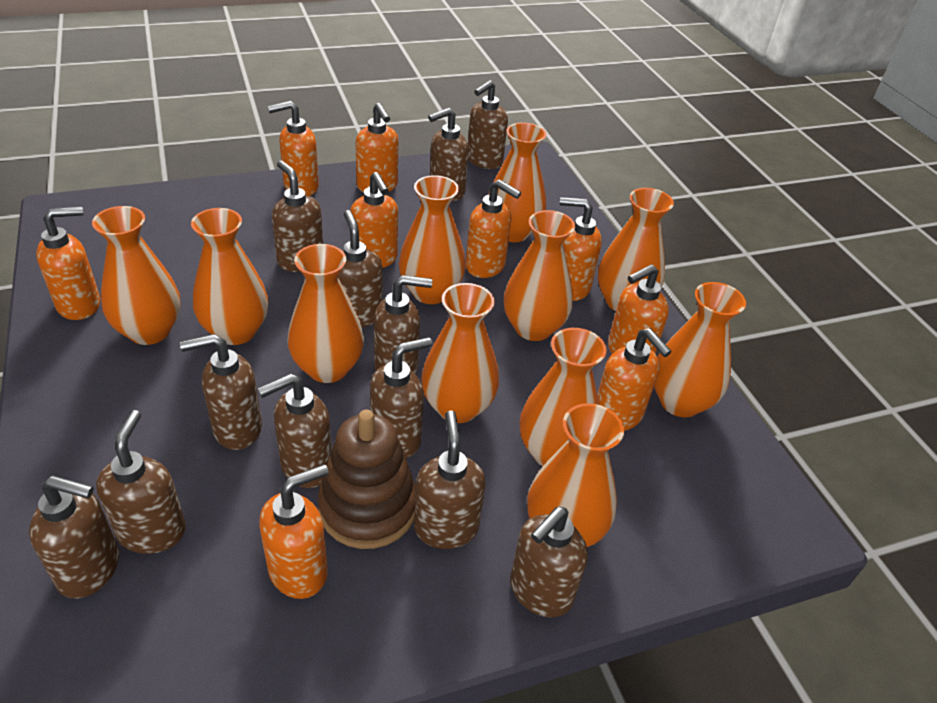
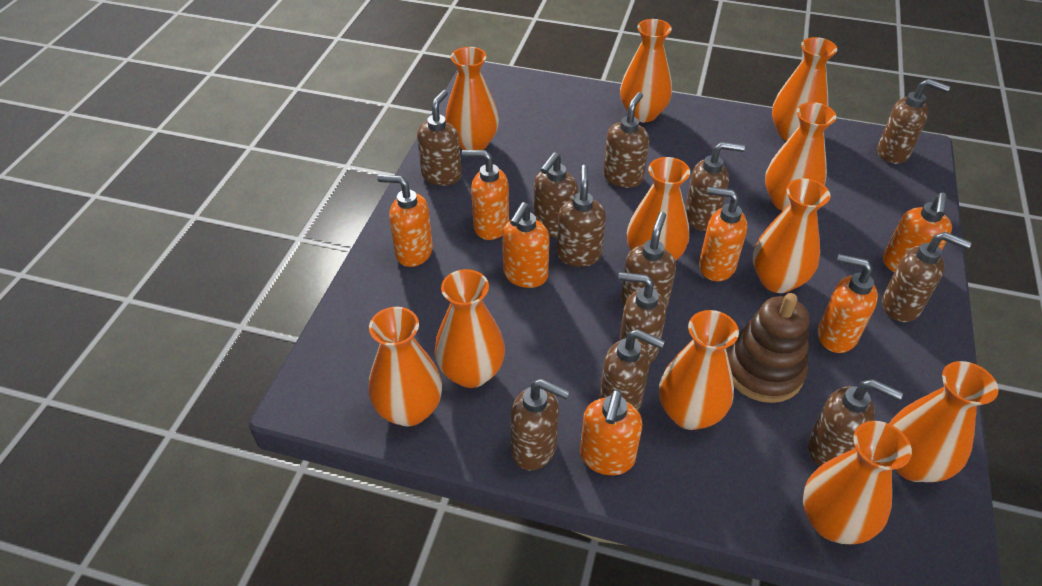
orange soap dispenser: [36,207,100,320] [259,464,329,599] [268,101,319,196] [350,172,398,268] [355,103,398,192] [466,179,521,278] [560,197,602,301] [597,328,672,431] [608,264,669,354] = 9 -> [377,174,433,267] [462,150,509,240] [502,202,550,288] [580,390,642,475] [699,187,748,281] [818,254,878,353] [883,193,952,272] = 7

